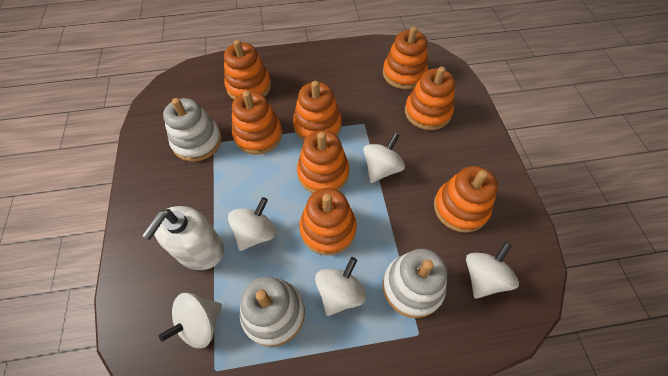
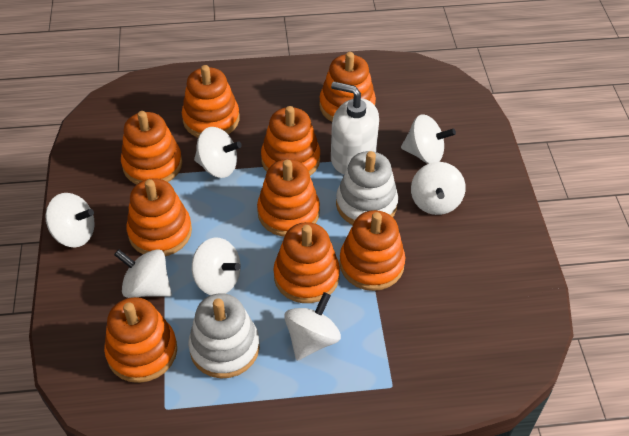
orange stacking toy: [224,40,271,99] [232,91,282,155] [293,81,342,141] [297,130,349,193] [299,188,357,255] [383,26,428,89] [405,67,455,130] [434,166,498,233] = 8 -> [104,297,177,383] [121,111,182,185] [126,178,192,256] [182,65,239,137] [257,159,320,237] [261,106,320,176] [273,222,340,303] [319,52,376,122] [339,210,405,291] = 9
white spinning top: [159,293,222,348] [228,197,276,251] [315,257,367,316] [363,133,405,183] [466,242,519,299] = 5 -> [45,193,95,247] [114,249,172,298] [192,238,241,295] [194,127,242,178] [284,292,341,360] [401,114,456,164] [411,162,466,215] = 7
white stacking toy: [163,98,222,162] [240,276,305,347] [383,249,447,318] = 3 -> [188,293,260,379] [336,151,398,225] = 2

